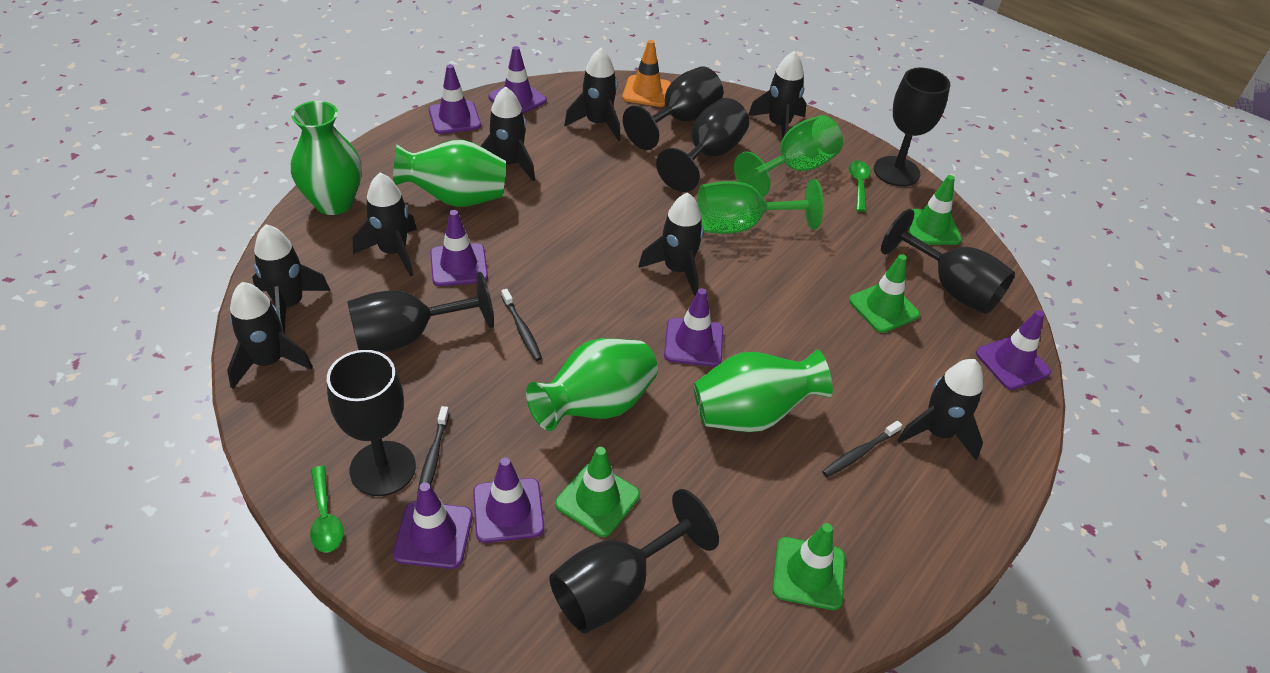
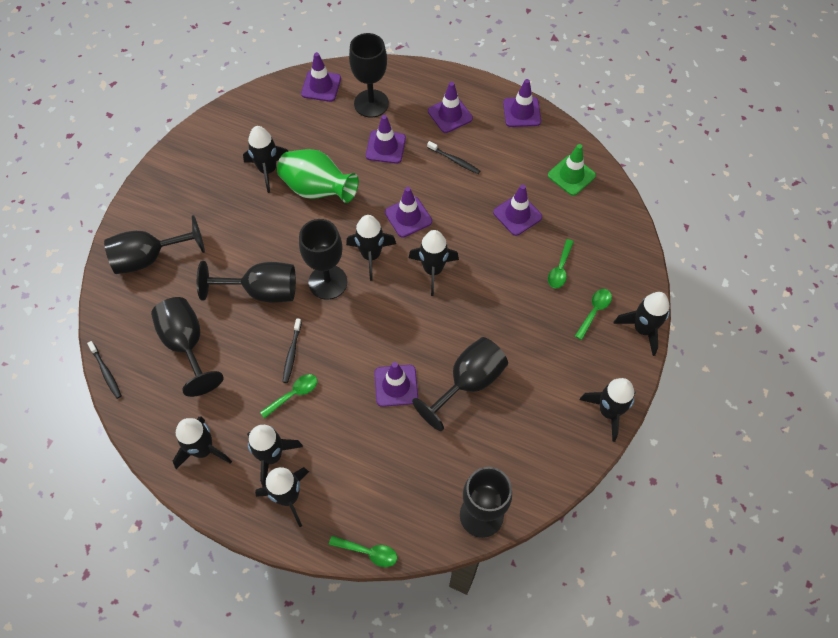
green goblet: [697,179,823,234] [734,115,843,197] = 2 -> none = 0
green spoon: [310,466,344,553] [849,161,871,212] = 2 -> [260,374,317,419] [329,536,397,567] [548,239,574,288] [575,289,612,340] = 4
green traffic cone: [555,447,640,537] [772,523,845,610] [849,254,920,333] [904,175,962,245] = 4 -> [548,144,596,196] = 1
green vase: [291,101,362,215] [393,140,506,207] [526,338,658,431] [694,349,833,432] = 4 -> [277,149,359,203] = 1
orange traffic cone: [622,40,671,107] = 1 -> none = 0

